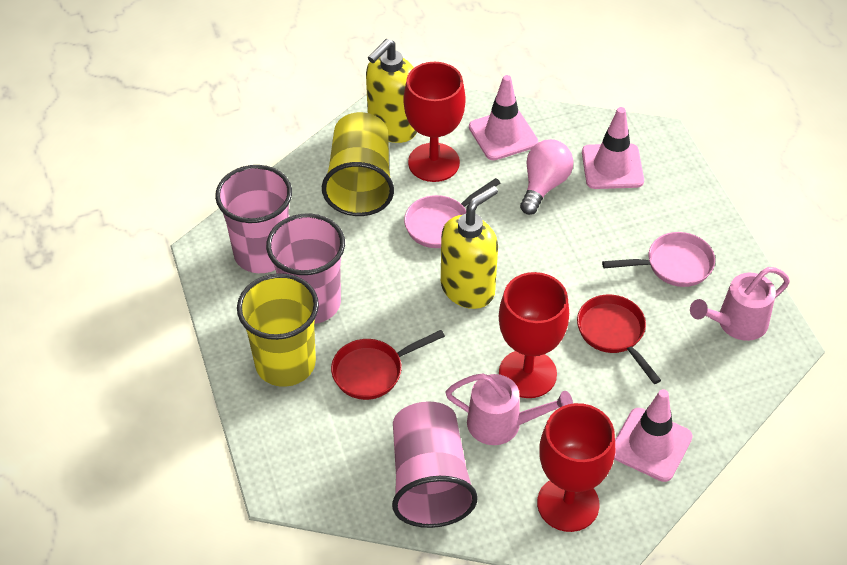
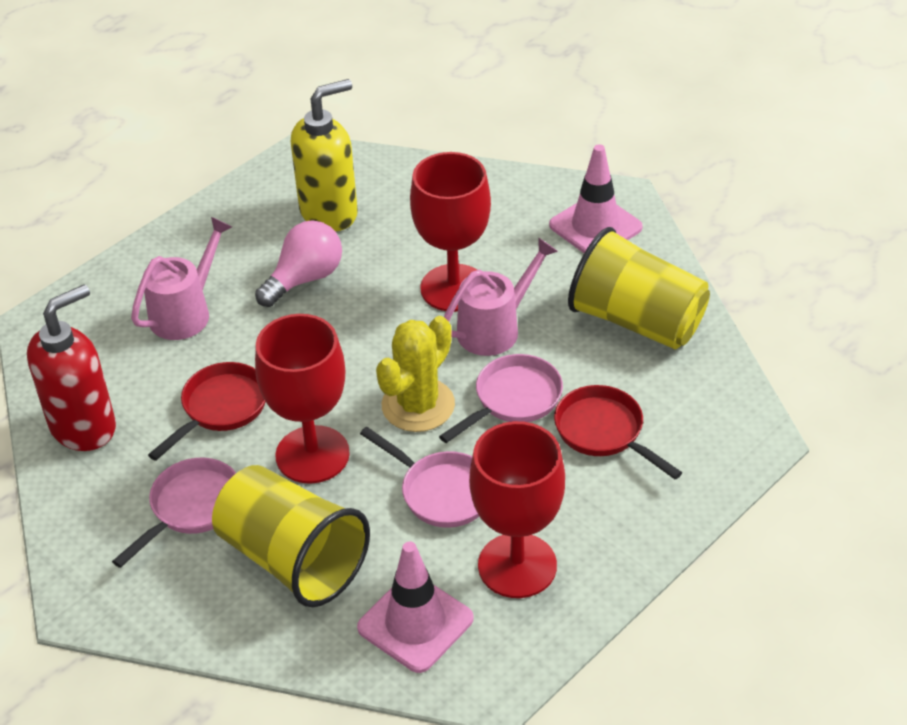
pink cup: [215,165,292,273] [266,213,345,324] [392,401,477,528] = 3 -> none = 0
pink pan: [404,178,500,248] [602,232,715,287] = 2 -> [112,458,236,568] [360,427,479,528] [439,354,563,443] = 3
pink traffic cone: [469,75,538,160] [582,107,644,189] [614,389,693,482] = 3 -> [357,541,474,673] [549,144,643,253] = 2
red soap dispenser: none = 0 -> [27,284,116,451] = 1
yellow cactus: none = 0 -> [376,316,455,432] = 1
yellow soap dispenser: [366,39,417,143] [441,186,498,309] = 2 -> [291,79,358,232] = 1

